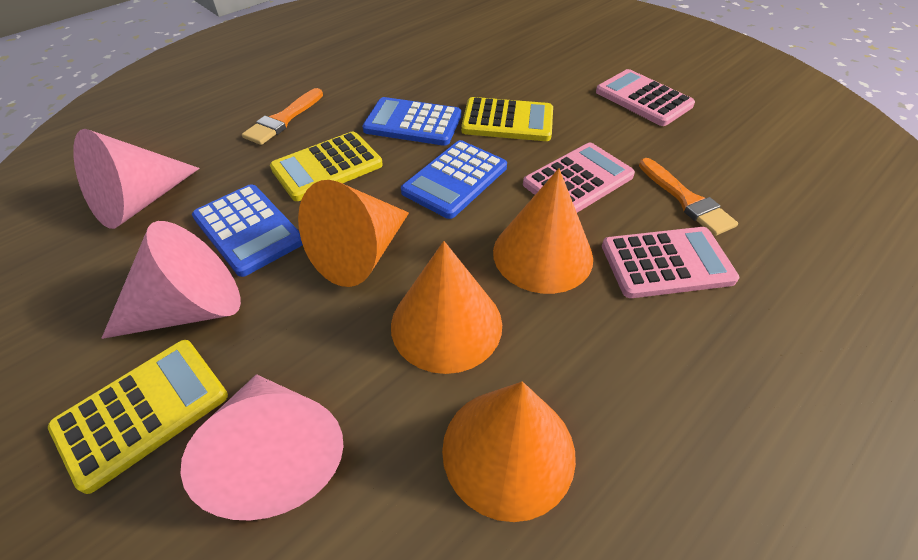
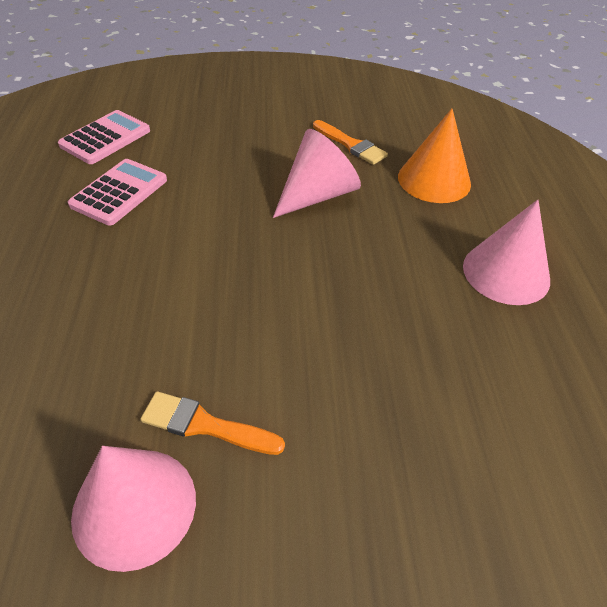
blue calculator: [192,184,303,277] [362,97,461,146] [401,140,507,219] = 3 -> none = 0
orange cone: [298,180,409,287] [391,241,502,374] [442,381,576,522] [493,168,593,294] = 4 -> [398,108,471,203] = 1
pink calculator: [523,143,635,213] [596,69,695,126] [602,227,739,298] = 3 -> [58,110,150,164] [68,159,167,226] = 2
yellow calculator: [48,340,228,494] [270,132,383,201] [461,97,553,141] = 3 -> none = 0

